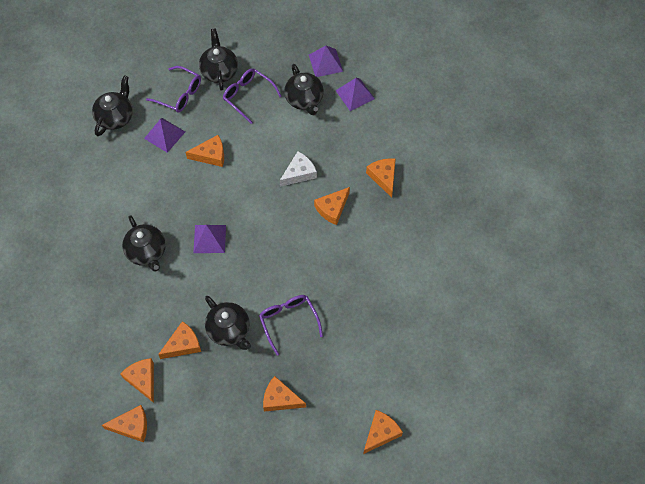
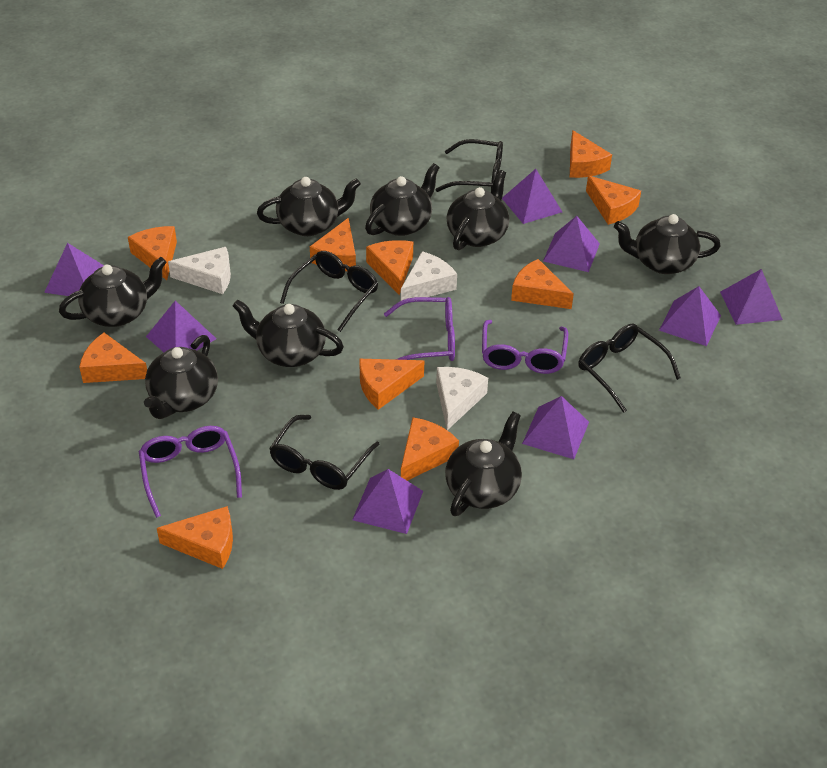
black glasses: none = 0 -> [269,415,380,490] [280,251,378,332] [435,139,503,192] [578,324,681,413] = 4
black teapot: [92,75,133,136] [122,215,166,272] [199,28,238,91] [205,296,251,350] [284,64,324,115] = 5 -> [59,257,167,327] [144,335,218,419] [233,300,344,367] [257,177,361,236] [365,163,440,236] [445,412,522,516] [447,170,509,250] [614,214,720,274] = 8
orange cheese: [102,405,147,442] [120,358,154,403] [158,321,201,359] [185,135,224,167] [263,376,306,412] [314,187,350,225] [363,410,403,454] [366,158,396,198] = 8 -> [79,333,147,383] [128,226,177,280] [157,506,233,569] [310,218,356,271] [359,359,424,410] [366,240,413,295] [401,417,459,481] [511,259,574,309] [570,130,612,178] [586,176,641,225] = 10
purple pyramid: [144,118,185,153] [193,225,226,253] [309,46,343,77] [335,78,375,111] = 4 -> [44,243,104,296] [146,301,217,352] [352,469,423,534] [502,169,562,224] [522,396,589,459] [543,216,600,272] [659,286,721,346] [720,269,783,325] = 8
white cheese: [280,151,317,187] = 1 -> [168,247,231,294] [401,251,457,301] [436,367,488,430] = 3

